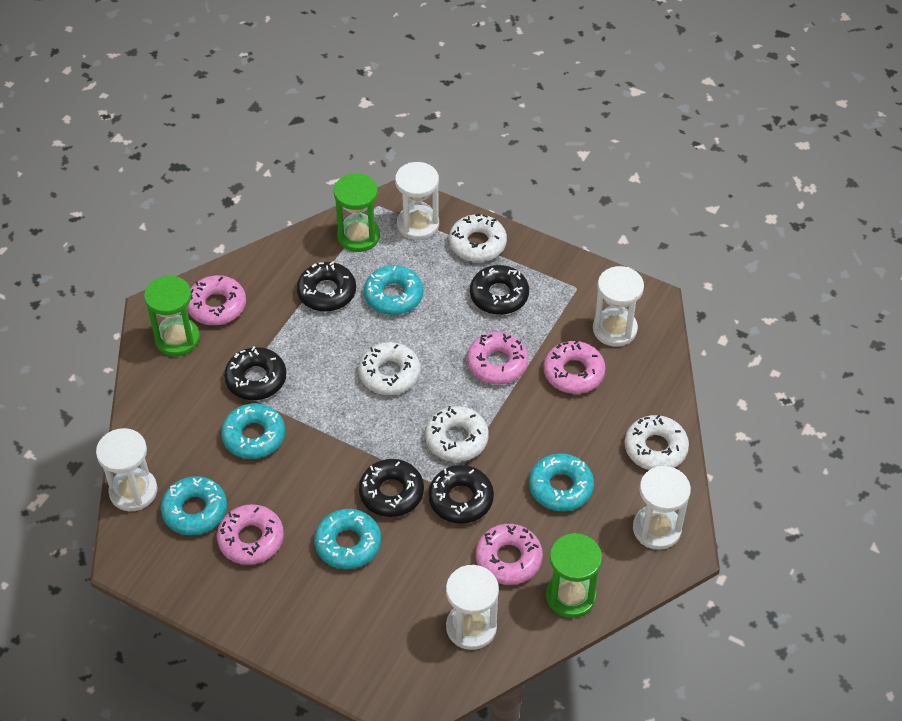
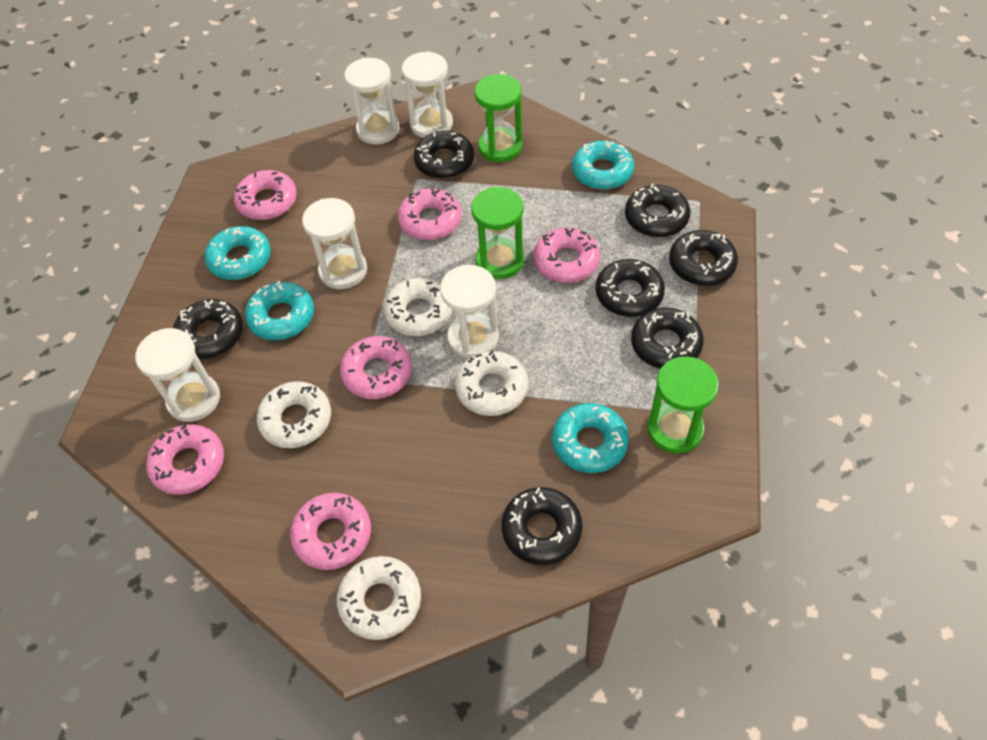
black donut: [224,346,286,400] [297,262,356,312] [359,459,424,517] [428,465,494,524] [470,265,529,315] = 5 -> [173,299,243,359] [413,131,474,179] [501,487,582,565] [595,259,665,317] [625,184,690,237] [631,307,704,369] [669,230,738,286] = 7
pink donut: [186,275,246,325] [217,504,284,565] [467,332,528,385] [476,524,543,585] [543,340,605,394] = 5 -> [146,424,224,495] [234,170,297,220] [290,493,371,570] [340,336,412,399] [398,188,462,240] [534,228,600,283] = 6
turquoise donut: [161,476,227,535] [221,403,285,459] [314,509,381,569] [364,265,423,315] [529,453,594,511] = 5 -> [204,226,271,280] [245,281,314,340] [552,403,629,473] [572,140,634,190] = 4

